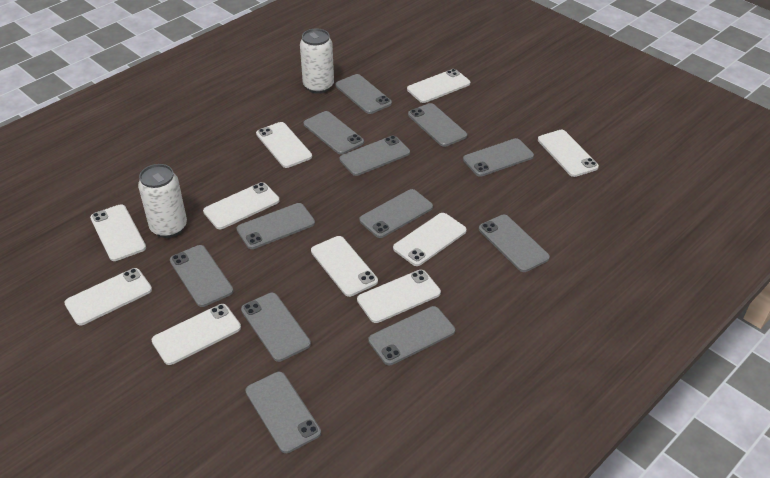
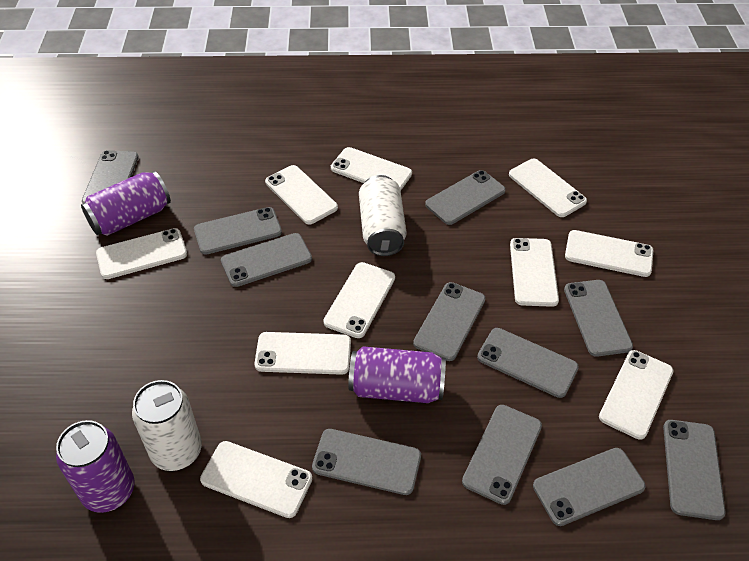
grey phone: [170,245,233,307] [237,203,315,249] [241,293,311,362] [245,372,321,453] [304,111,364,155] [336,74,392,114] [340,136,410,176] [359,189,433,238] [368,306,455,365] [408,103,467,147] [463,138,534,177] [479,215,550,272] = 12 -> [82,150,139,203] [194,207,282,255] [221,233,312,287] [312,429,421,495] [413,282,485,361] [425,170,506,225] [462,405,542,505] [477,328,579,398] [533,448,646,526] [564,280,633,357] [663,420,726,520] = 11
purple can: none = 0 -> [56,420,135,513] [81,171,171,236] [348,346,446,403] = 3

